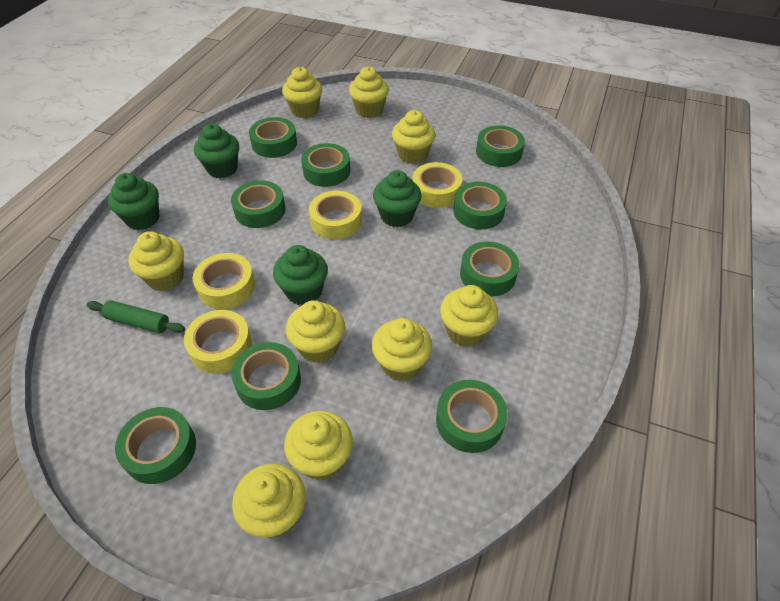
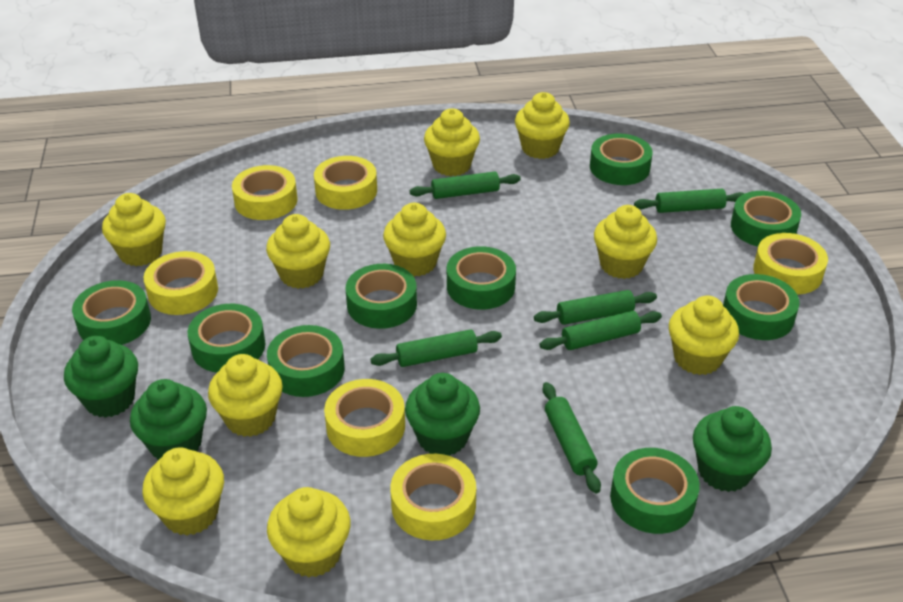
green rolling pin: [87,300,185,333] = 1 -> [371,329,502,367] [410,172,521,199] [534,290,657,325] [540,311,662,350] [542,382,601,493] [634,189,744,213] = 6
yellow cupcake: [128,231,184,291] [232,464,306,538] [282,67,322,118] [284,411,353,480] [286,300,345,363] [349,67,389,118] [372,318,432,381] [392,110,435,164] [440,285,498,347] = 9 -> [102,193,166,266] [142,447,224,536] [208,354,283,437] [266,214,330,289] [267,487,351,578] [383,203,446,276] [424,108,480,176] [515,92,570,159] [594,205,657,279] [669,295,739,375] = 10
yellow tape: [184,310,252,373] [193,253,255,309] [309,191,362,239] [412,162,462,208] = 4 -> [144,251,218,315] [232,165,298,220] [314,156,377,210] [324,379,405,457] [390,454,476,540] [753,233,828,295] = 6

